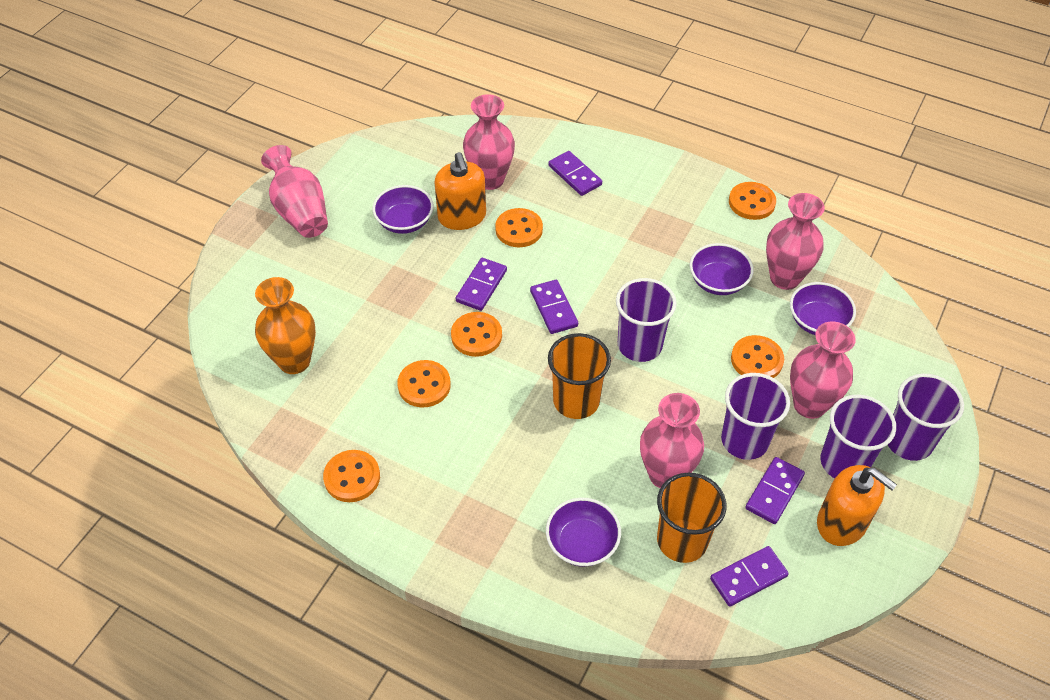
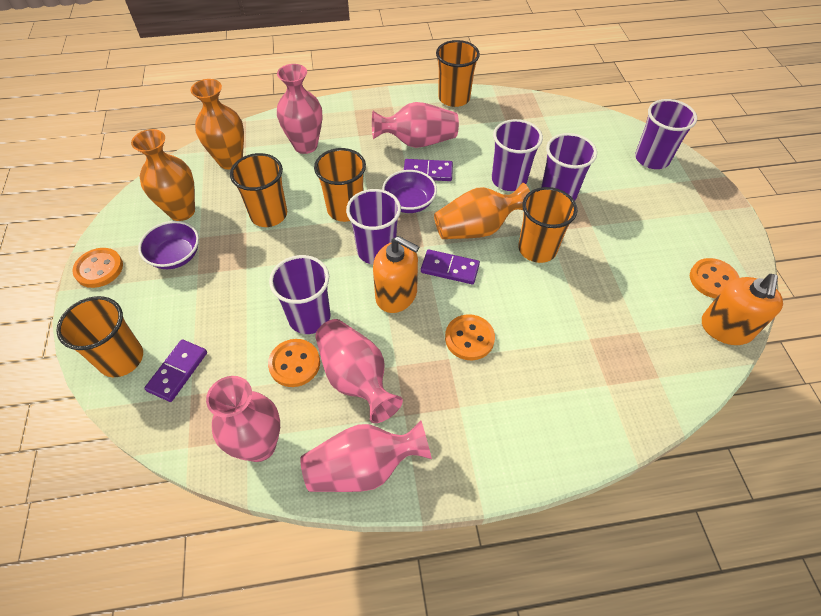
orange button: [323,450,380,502] [397,360,451,407] [451,312,502,357] [495,208,543,247] [729,182,776,220] [731,335,784,378] = 6 -> [73,248,123,288] [268,339,320,387] [445,314,495,360] [690,258,740,298] = 4
orange cup: [548,333,611,419] [657,473,726,563] = 2 -> [56,296,143,377] [230,153,287,227] [314,148,366,222] [436,40,480,107] [518,187,577,263] = 5
orange vase: [255,277,316,374] = 1 -> [131,129,195,221] [190,79,244,169] [434,183,530,239] = 3
purple bowl: [373,185,434,234] [546,498,621,567] [690,243,754,295] [790,282,856,335] = 4 -> [138,221,199,269] [382,170,437,213] = 2
purple cup: [616,278,677,362] [721,373,790,460] [821,395,896,478] [888,374,964,461] = 4 -> [269,255,331,334] [346,189,401,264] [492,119,543,191] [541,133,597,201] [635,99,697,169] = 5
purple domino: [456,258,507,311] [530,280,578,334] [548,151,602,196] [710,546,789,607] [745,457,805,524] = 5 -> [144,339,207,402] [404,159,453,181] [421,250,480,284] = 3

